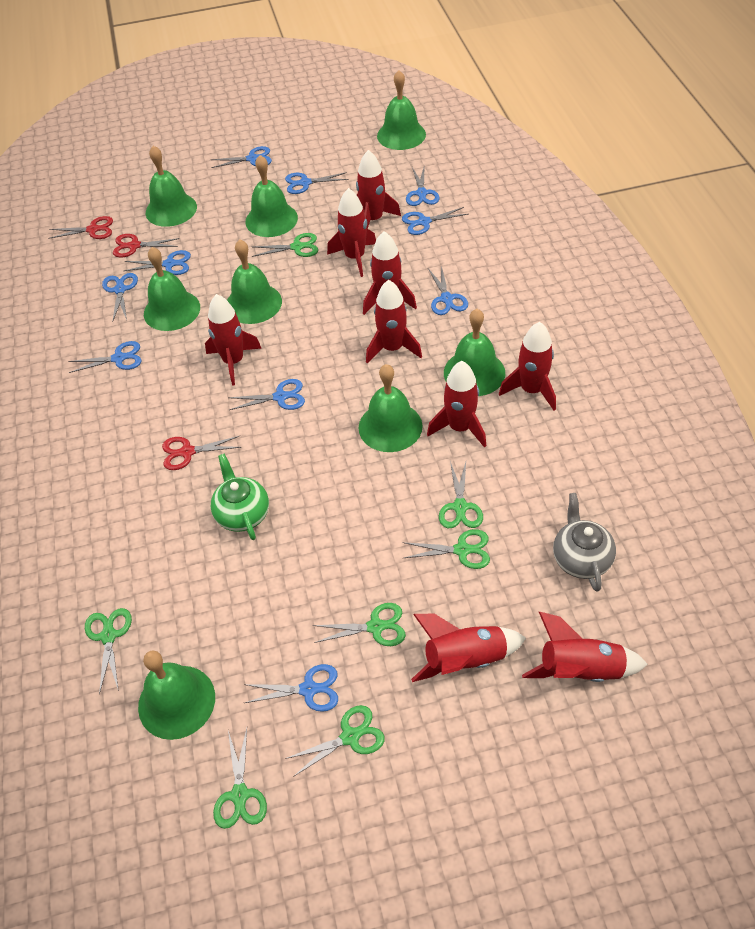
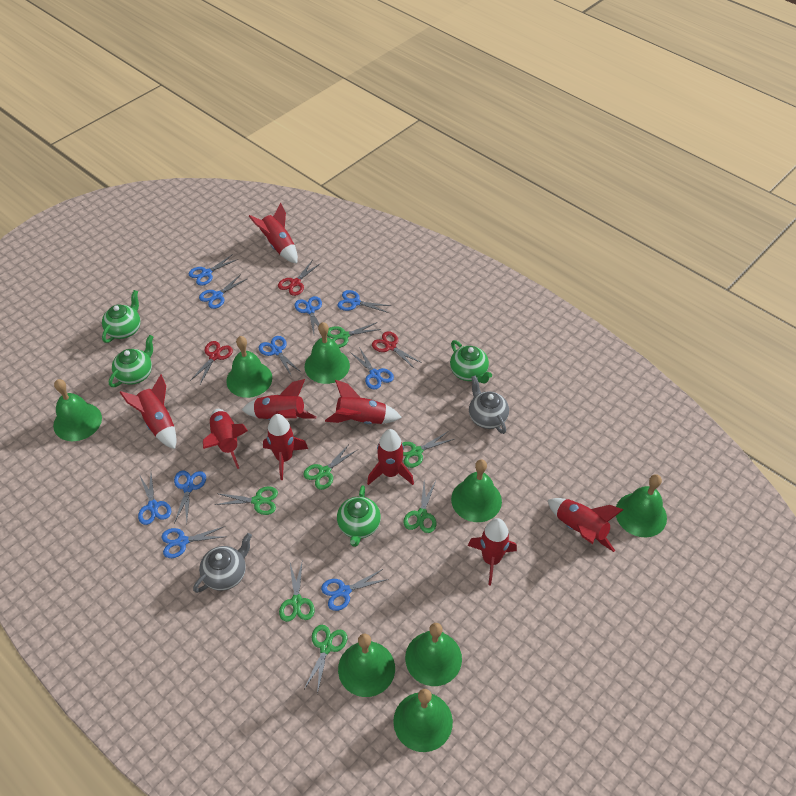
green teapot: [211,454,269,540] = 1 -> [102,290,140,343] [109,335,153,387] [337,485,381,547] [450,340,492,383] = 4
grey teapot: [553,493,616,592] = 1 -> [193,533,252,593] [469,376,509,434] = 2

